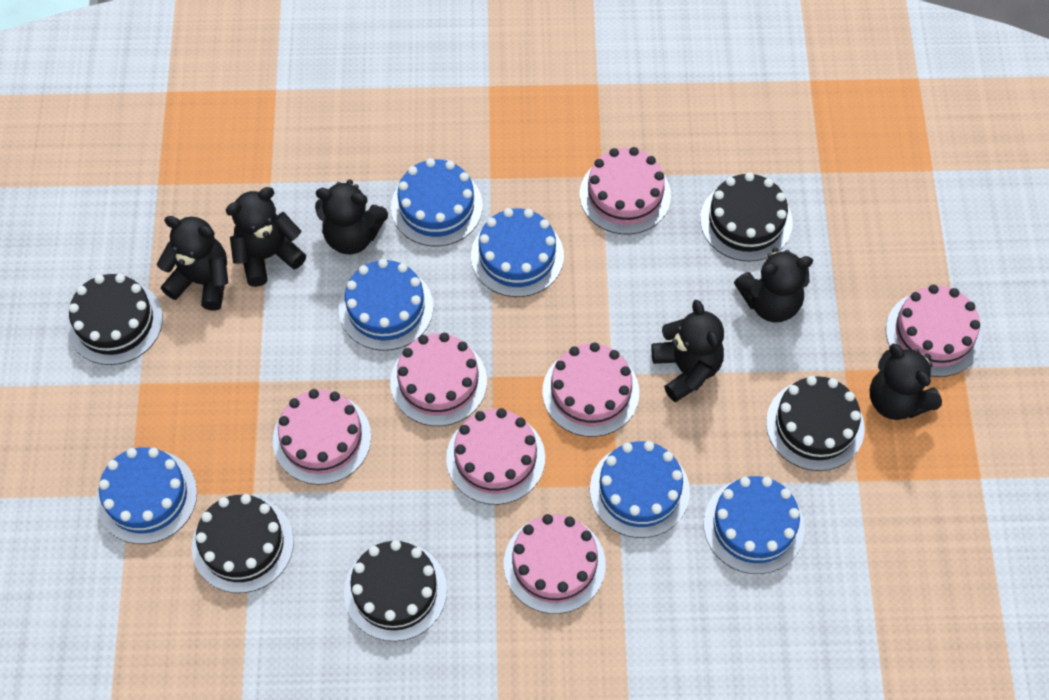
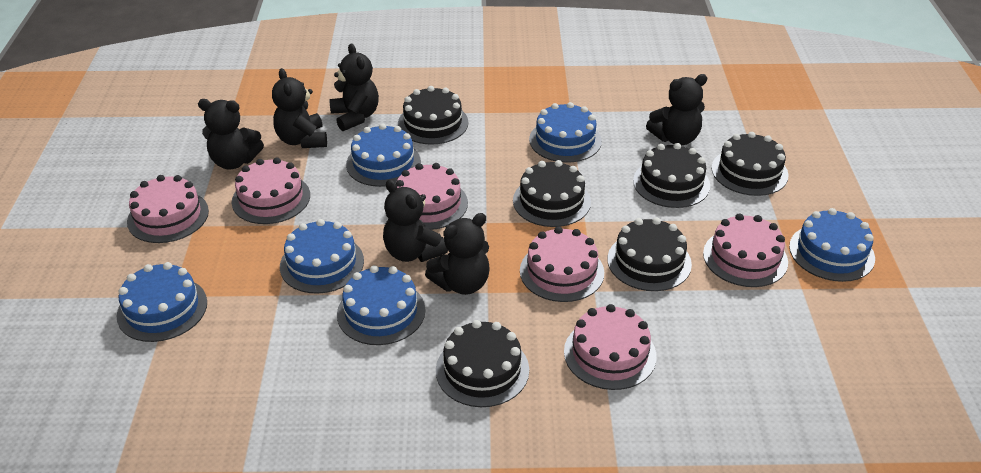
black cake: [67,274,163,365] [192,494,294,593] [344,540,447,641] [700,172,793,262] [766,376,865,471] = 5 -> [398,86,468,145] [436,320,529,407] [513,160,591,227] [608,217,692,291] [633,143,710,208] [712,132,789,196] = 6
pink cake: [273,389,371,485] [390,333,487,426] [446,408,545,505] [504,514,606,614] [542,342,639,437] [580,147,671,235] [886,285,982,377] = 7 -> [127,175,209,243] [232,157,310,224] [396,163,468,230] [520,227,604,302] [564,304,657,390] [703,213,788,287] = 6

